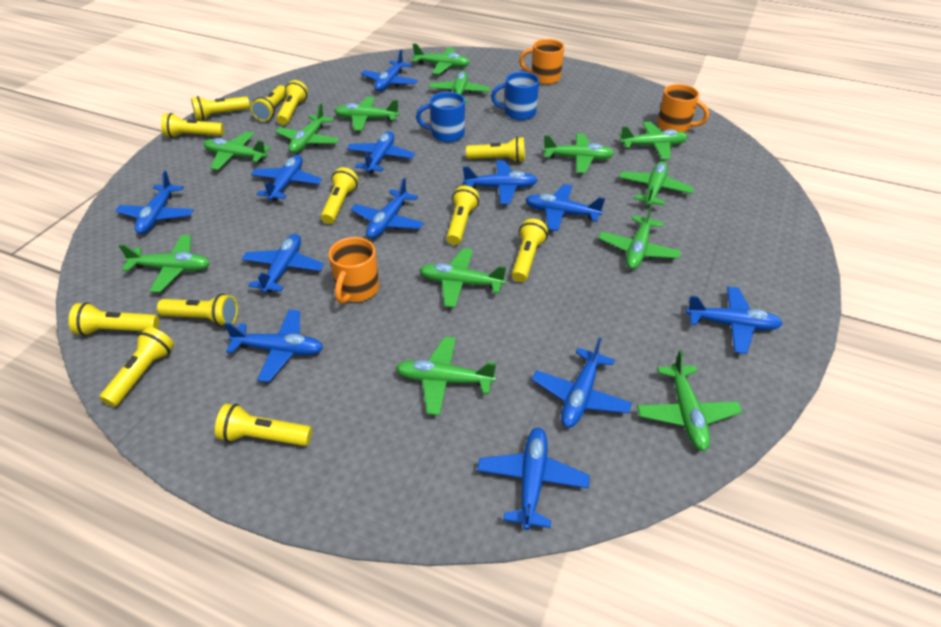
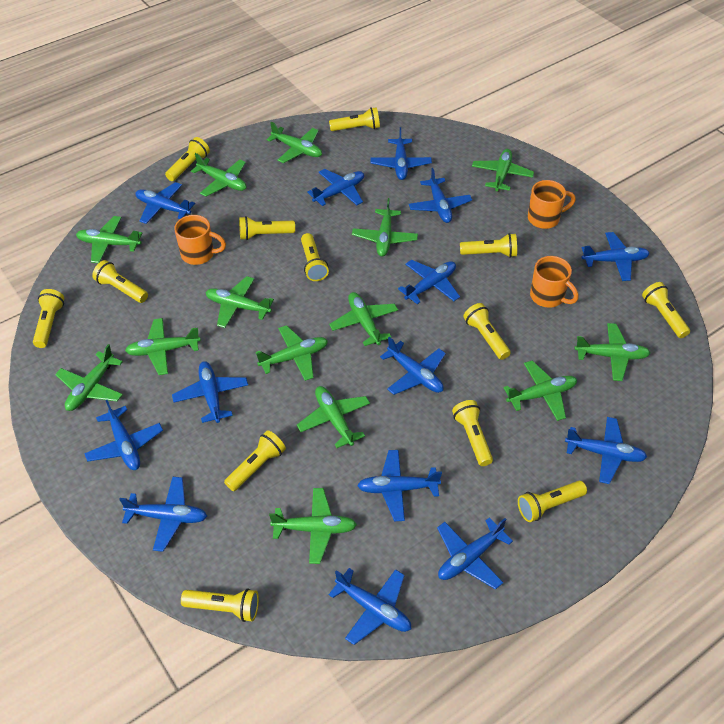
blue mug: [416,92,465,142] [491,72,539,120] = 2 -> none = 0
blue plane: [115,171,194,234] [224,310,323,382] [242,234,324,293] [251,155,322,201] [347,131,415,174] [351,178,424,239] [361,50,418,91] [463,160,538,204] [477,428,590,530] [525,184,605,231] [532,337,632,428] [686,286,783,354] = 12 -> [84,400,163,470] [119,477,207,552] [136,182,195,224] [172,361,248,423] [307,169,364,206] [329,568,411,645] [357,450,442,521] [370,127,432,180] [380,337,446,395] [398,260,460,304] [409,168,472,223] [437,517,513,590] [565,417,647,484] [582,232,650,281] = 14
green plane: [119,235,210,292] [204,132,271,170] [275,103,339,153] [334,97,399,131] [396,337,496,415] [412,43,470,74] [419,248,506,308] [429,71,490,103] [543,134,614,173] [598,204,681,270] [619,122,688,159] [619,161,694,207] [637,350,742,451] = 13 -> [55,344,123,411] [76,216,142,263] [125,318,201,375] [191,153,247,197] [205,276,274,328] [256,325,328,381] [266,122,322,163] [269,488,357,564] [297,386,370,448] [329,292,398,346] [352,198,418,257] [472,149,534,191] [504,361,577,421] [574,323,650,381] = 14
yellow flashlight: [69,302,159,336] [100,327,174,407] [157,294,238,327] [161,113,224,138] [191,96,250,120] [215,404,312,446] [251,85,287,121] [277,80,308,125] [321,167,358,224] [446,186,479,245] [466,137,525,163] [512,219,548,282] = 12 -> [33,289,64,348] [92,260,148,303] [165,137,210,181] [181,588,259,622] [224,430,286,491] [239,216,295,240] [301,233,329,281] [329,107,380,131] [452,400,493,466] [460,233,517,258] [463,303,511,360] [518,481,587,522] [642,282,690,338] = 13

